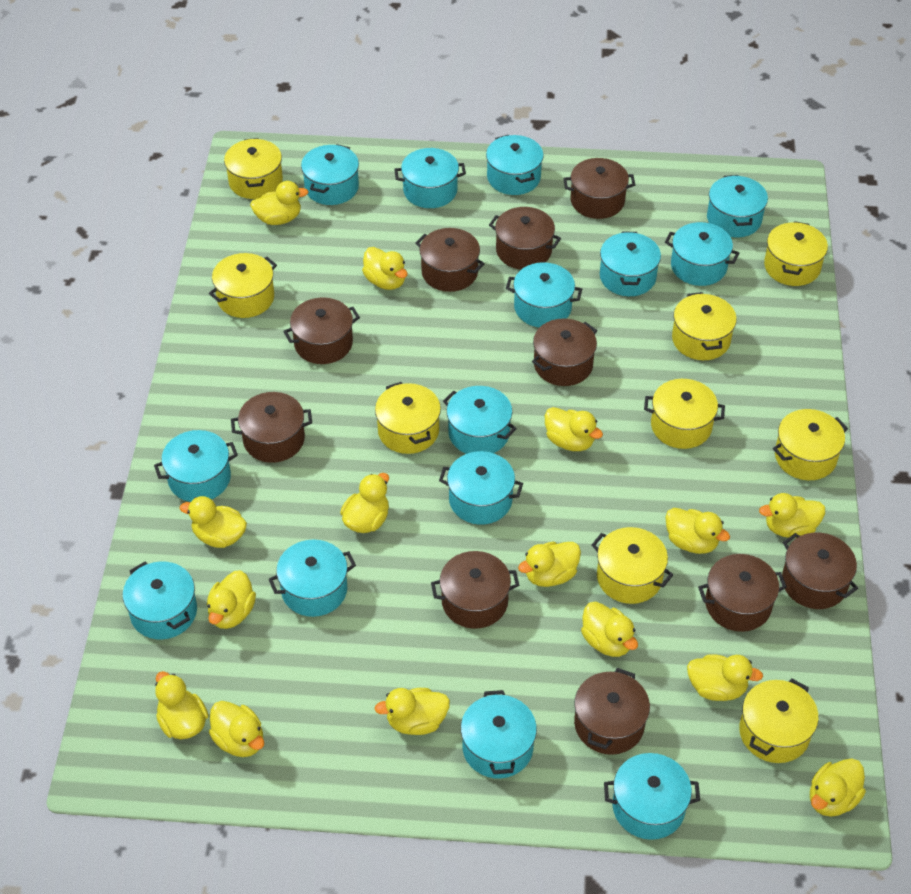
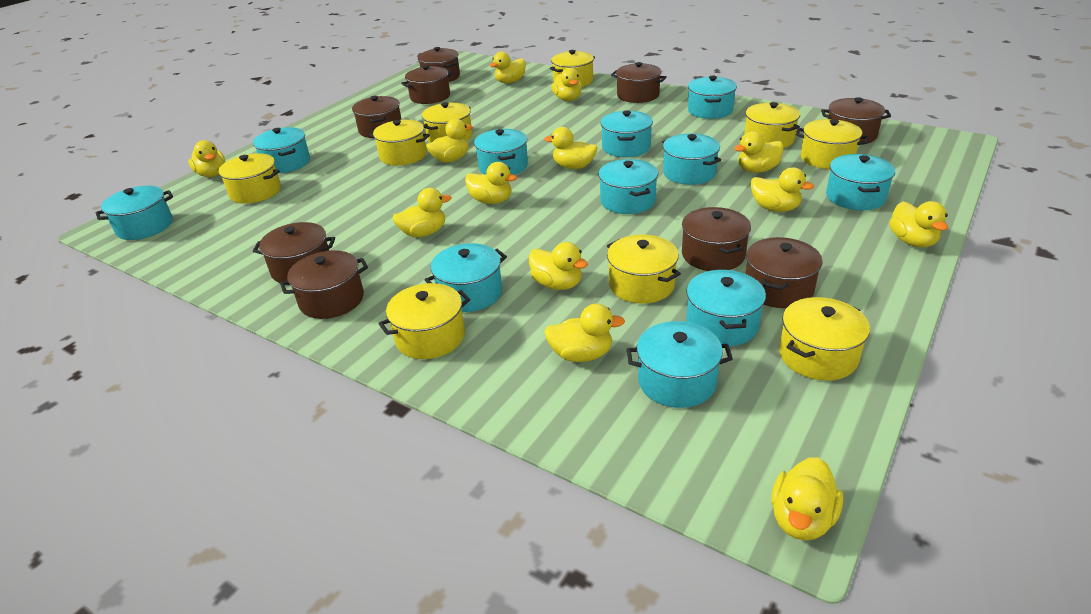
brown pot: [231,392,312,463] [283,297,360,364] [416,228,485,292] [431,551,519,629] [489,207,561,269] [532,318,597,386] [563,158,635,219] [574,668,650,755] [698,554,787,632] [782,533,858,609] = 10 -> [253,222,335,285] [280,250,368,319] [352,96,402,138] [401,65,453,104] [418,47,460,82] [611,62,667,103] [682,207,751,271] [746,237,823,308] [821,97,891,144] = 9
turquoise pot: [123,561,197,640] [154,430,238,502] [269,540,356,617] [301,144,359,205] [394,148,466,208] [439,451,523,525] [443,386,517,454] [461,690,537,778] [486,135,544,195] [506,262,582,327] [600,231,661,296] [604,753,700,840] [665,222,739,286] [707,175,768,237] = 14 -> [96,186,173,240] [253,127,310,173] [424,243,507,312] [474,129,528,175] [598,159,658,214] [600,110,653,157] [627,321,733,408] [662,134,721,185] [686,270,766,346] [688,76,737,119] [826,154,895,210] = 11
yellow duck: [155,671,209,739] [180,496,247,548] [207,570,256,629] [209,701,264,757] [250,181,309,225] [340,473,389,533] [362,247,408,290] [375,688,450,735] [518,542,581,587] [545,407,603,451] [581,601,638,657] [665,508,730,554] [687,654,763,701] [759,493,825,538] [810,759,866,817] = 15 -> [188,140,225,177] [392,188,451,238] [426,119,473,163] [465,162,517,204] [489,52,526,83] [529,242,588,290] [544,127,598,169] [544,304,625,362] [551,68,582,101] [734,131,784,173] [751,167,814,212] [772,457,843,541] [889,201,948,247] = 13

